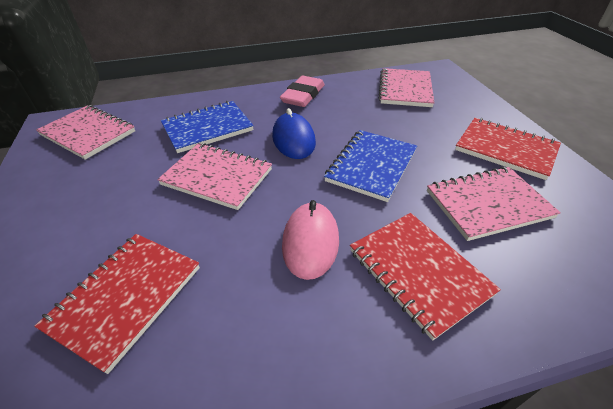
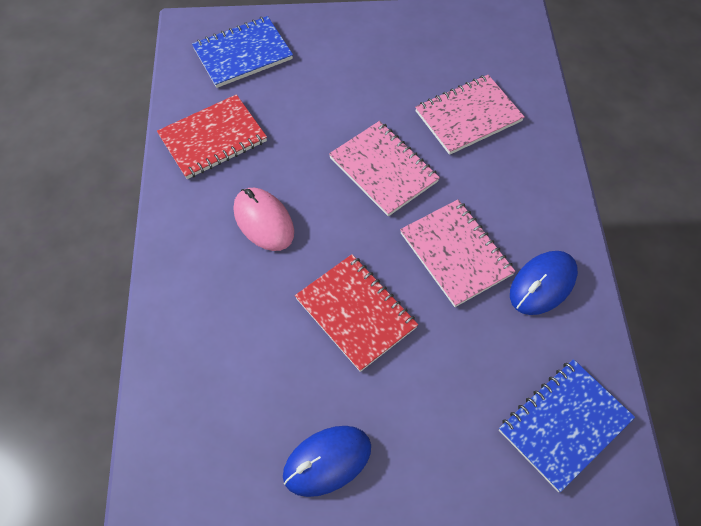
blue mouse: [272,108,316,159] = 1 -> [283,426,371,497] [510,251,578,315] = 2
pink eraser: [280,76,325,107] = 1 -> none = 0
pink notebook: [36,105,135,160] [157,143,272,210] [379,68,434,107] [427,167,561,241] = 4 -> [329,121,440,216] [400,199,516,307] [415,75,525,155] = 3
red notebook: [34,234,200,374] [350,213,501,340] [455,118,561,180] = 3 -> [157,94,267,179] [295,254,418,372] = 2

